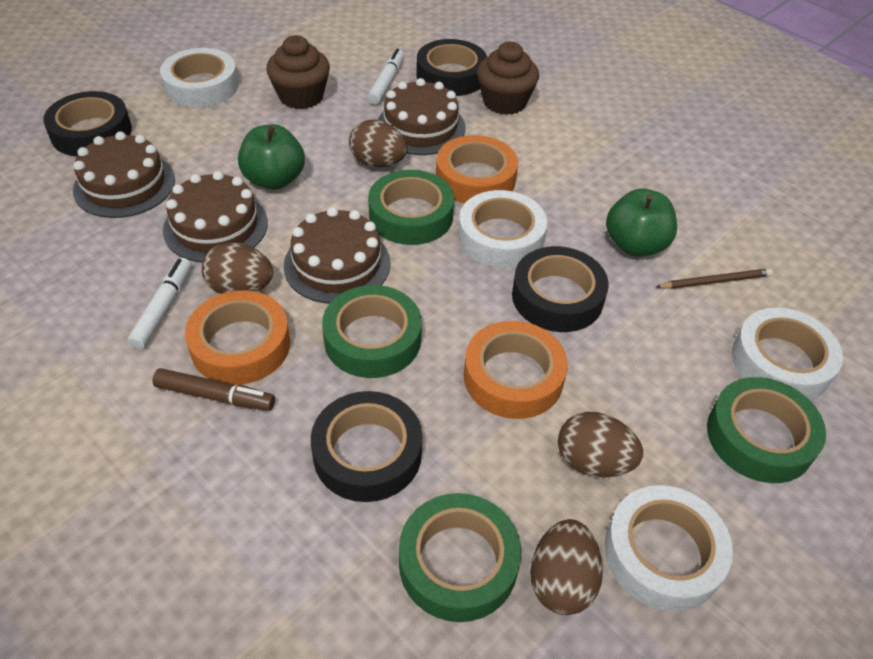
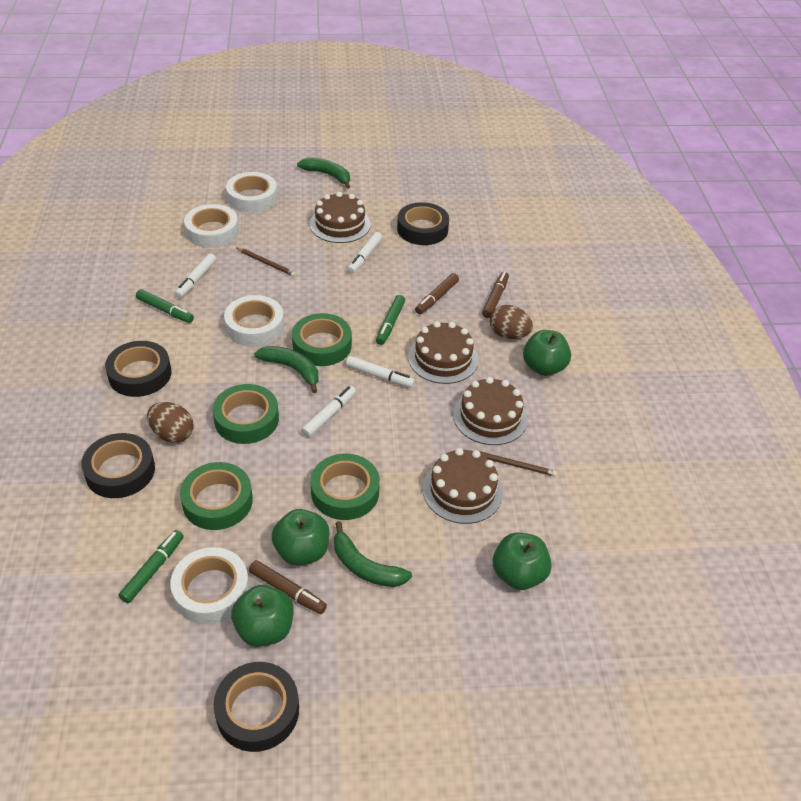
brown cupcake: [266,35,330,109] [477,42,539,115] = 2 -> none = 0
brown egg: [202,243,273,294] [349,120,408,167] [530,519,603,615] [558,412,643,477] = 4 -> [147,402,194,443] [490,305,533,339] = 2
brown marker: [152,368,275,411] = 1 -> [249,560,327,614] [415,273,459,314] [482,272,509,318] = 3
brown pencil: [656,268,772,289] = 1 -> [236,247,296,277] [479,451,557,477] = 2
green apple: [238,124,305,190] [606,189,677,257] = 2 -> [231,585,294,647] [272,509,329,566] [493,532,552,590] [523,330,571,376] = 4
green banana: none = 0 -> [254,346,319,393] [297,157,350,189] [334,521,412,587] = 3
green marker: none = 0 -> [119,530,184,603] [136,289,194,323] [376,295,405,345] = 3
orange tape: [185,290,290,385] [436,135,518,203] [464,321,568,419] = 3 -> none = 0
white marker: [127,258,191,349] [368,49,404,104] = 2 -> [175,253,216,298] [301,386,356,438] [346,356,415,388] [347,232,382,274] = 4

